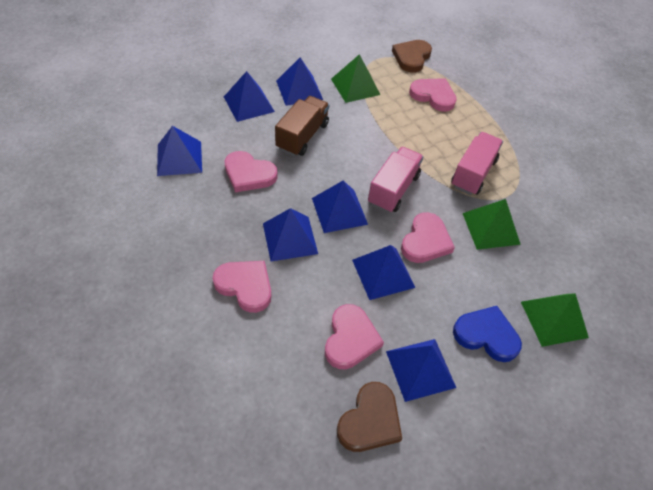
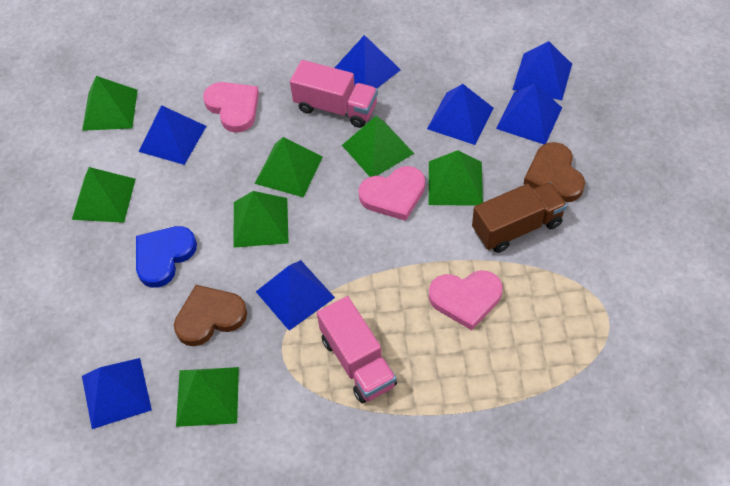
green pyramid: [331,54,381,103] [462,199,521,250] [521,293,589,347] = 3 -> [72,167,136,223] [82,76,138,131] [176,367,239,427] [233,191,288,248] [255,137,323,197] [342,116,414,177] [429,150,483,206] = 7
pink heart: [213,261,271,313] [224,151,278,192] [325,304,384,369] [401,212,455,263] [409,78,457,112] = 5 -> [203,82,259,133] [358,166,425,221] [429,270,502,330] = 3

